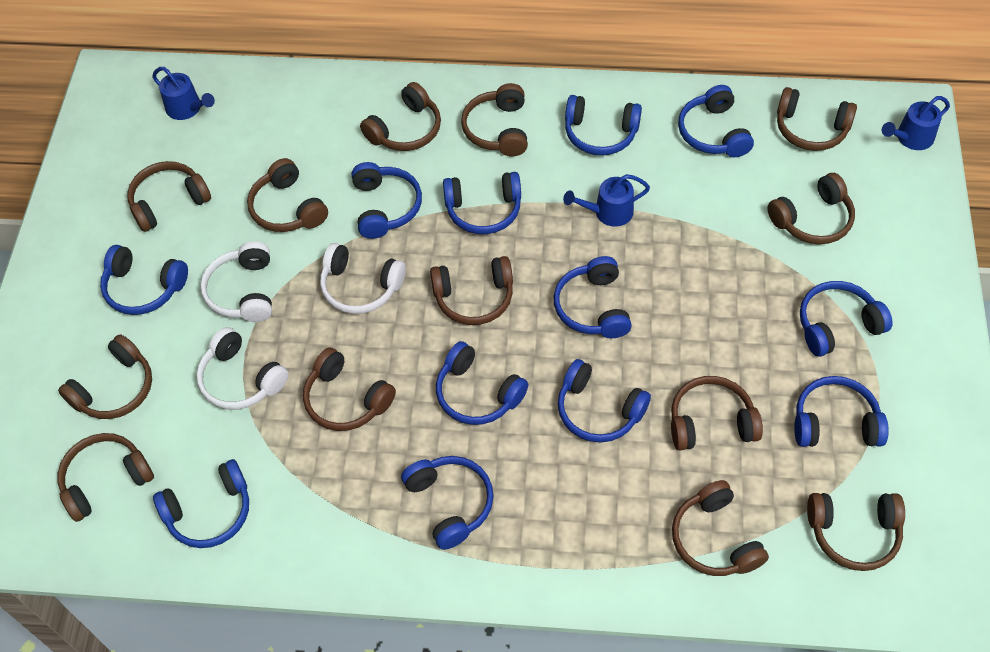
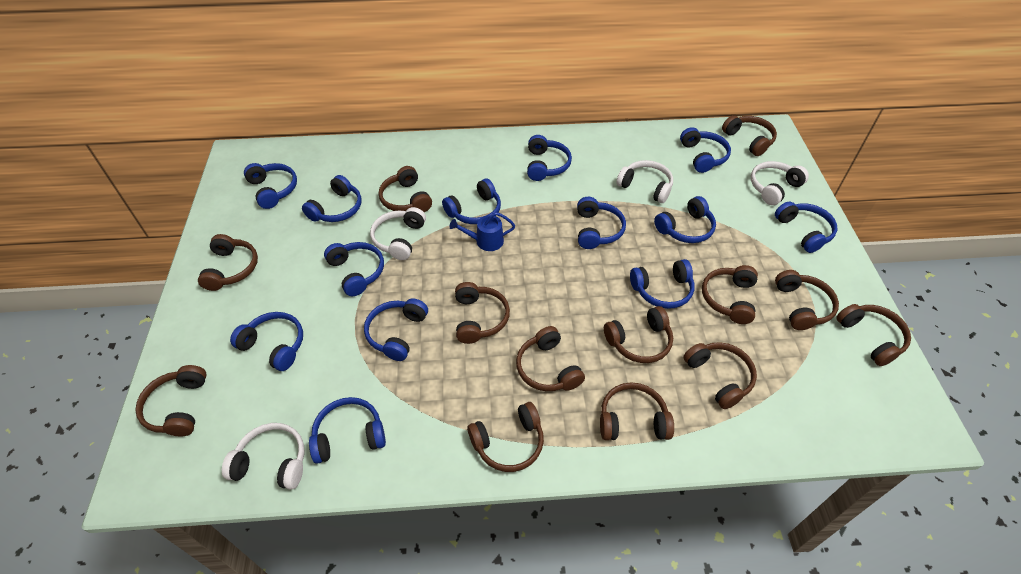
blue headphones: [100,245,188,315] [153,459,249,548] [352,162,422,239] [401,456,494,550] [436,341,528,425] [443,172,521,234] [554,256,632,338] [558,359,651,443] [565,95,642,155] [678,85,754,157] [794,376,889,447] [800,281,893,357] = 12 -> [230,312,303,371] [244,163,297,209] [302,175,362,222] [309,397,386,464] [324,242,384,296] [364,299,428,361] [442,179,501,224] [527,135,572,181] [577,197,626,249] [630,259,695,309] [654,196,716,243] [680,127,731,173] [775,201,837,253] = 13
blue watering can: [152,67,215,120] [563,174,650,227] [882,96,950,150] = 3 -> [450,212,515,251] = 1
white headphones: [196,327,289,410] [200,241,272,322] [320,243,406,314] = 3 -> [222,423,305,490] [370,207,426,260] [616,160,673,203] [751,161,809,205] = 4

